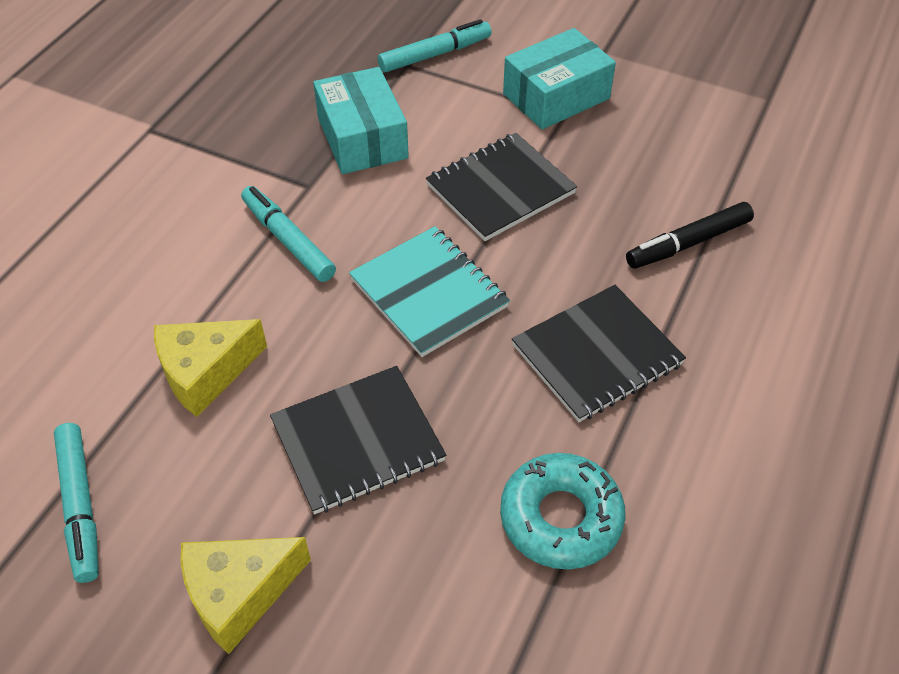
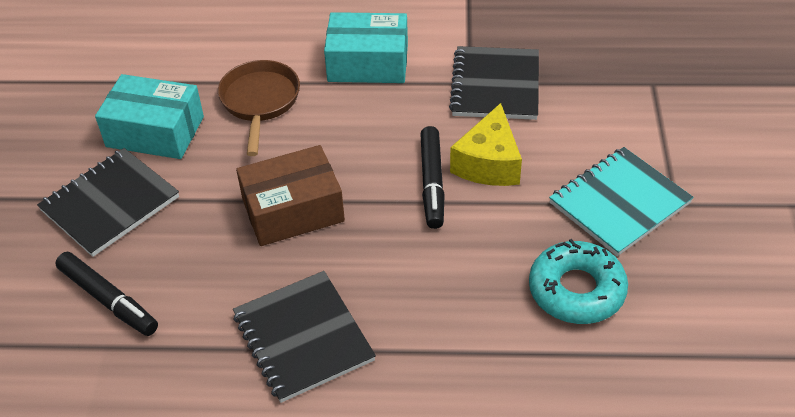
black marker: [626,202,754,269] = 1 -> [55,252,158,336] [420,126,445,229] = 2
brown box: none = 0 -> [236,145,345,246] = 1
brown pan: none = 0 -> [218,60,300,156] = 1
turquoise marker: [54,423,99,583] [241,186,336,282] [378,19,492,72] = 3 -> none = 0
yellow cheese: [154,319,267,417] [181,537,311,654] = 2 -> [450,103,522,186] = 1

